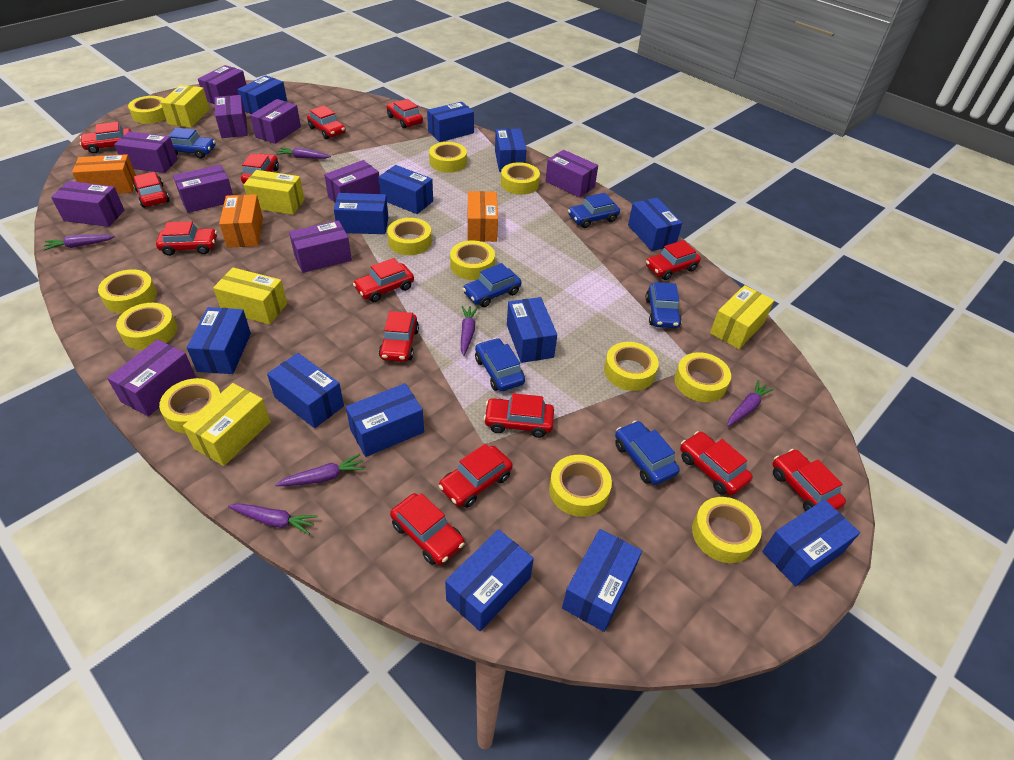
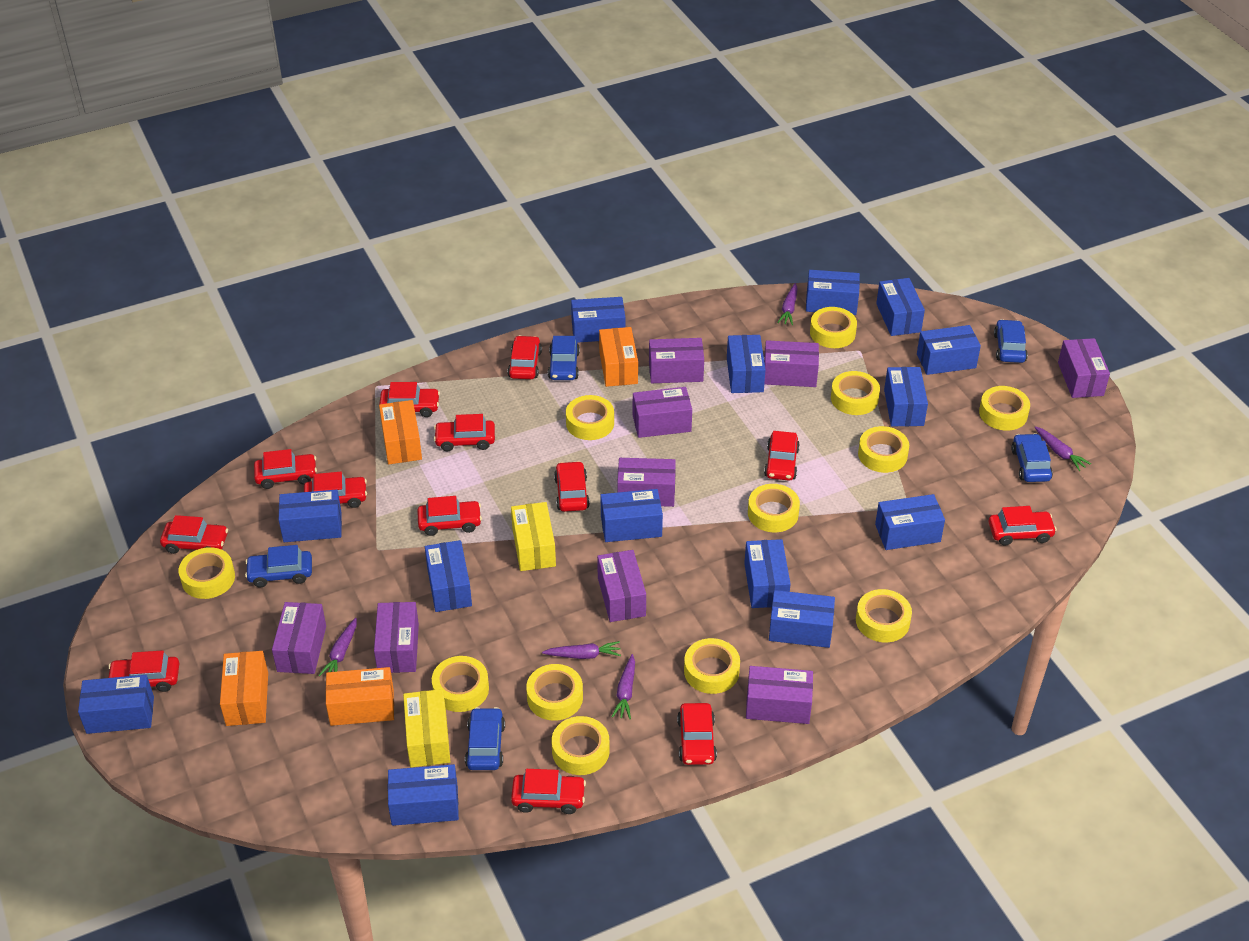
blue box: [187,307,251,374] [237,75,287,114] [267,353,344,428] [334,193,388,234] [346,383,424,457] [378,165,433,214] [427,102,474,142] [445,529,534,631] [495,129,526,172] [507,297,557,363] [562,529,642,632] [628,198,682,251] [762,499,860,586] = 13 -> [78,675,154,734] [279,490,342,542] [388,764,459,826] [425,540,472,612] [571,297,625,342] [601,489,663,542] [727,335,766,393] [744,539,791,608] [769,590,835,648] [806,270,860,315] [875,494,945,550] [876,278,925,336] [884,367,928,426] [917,325,981,375] = 14
blue car: [169,128,216,158] [463,263,521,307] [475,338,525,391] [568,193,620,228] [615,421,680,485] [646,282,682,328] = 6 -> [245,545,312,587] [465,707,505,770] [548,336,580,380] [994,319,1028,363] [1011,433,1053,482] = 5
orange box: [72,154,136,194] [219,194,263,248] [468,191,498,242] = 3 -> [220,651,268,726] [326,667,394,726] [379,400,422,464] [599,327,638,387] = 4
purple box: [51,181,124,227] [107,339,196,417] [114,131,178,173] [173,165,233,213] [198,65,246,104] [215,95,248,138] [250,99,301,144] [289,220,352,273] [324,160,380,203] [545,150,598,198] = 10 -> [272,602,326,674] [374,602,419,673] [597,550,646,622] [617,458,676,507] [633,387,692,438] [649,338,704,383] [746,666,813,724] [764,340,819,387] [1058,338,1110,398] = 9
purple carrot: [43,234,115,251] [228,504,318,535] [275,454,365,486] [276,147,331,159] [461,306,478,356] [727,380,774,426] = 6 -> [318,618,357,676] [542,641,621,659] [612,654,635,719] [777,283,798,325] [1034,426,1091,471] = 5
red car: [80,122,132,154] [133,172,170,208] [156,221,217,256] [241,153,279,184] [307,106,346,139] [353,258,414,302] [379,311,419,362] [387,99,423,128] [390,493,464,565] [439,444,513,508] [483,393,554,438] [646,240,701,280] [680,431,753,495] [772,449,846,511] = 14 -> [109,650,179,692] [160,515,228,554] [254,449,317,489] [304,472,367,508] [379,382,440,417] [417,496,482,536] [434,414,495,451] [507,335,542,379] [511,769,586,814] [554,461,590,512] [677,703,717,765] [764,431,800,481] [988,506,1057,546] = 13
yellow box: [161,85,210,128] [183,383,271,466] [213,268,287,325] [244,170,305,215] [710,285,774,349] = 5 -> [403,689,450,767] [511,502,556,571] = 2

